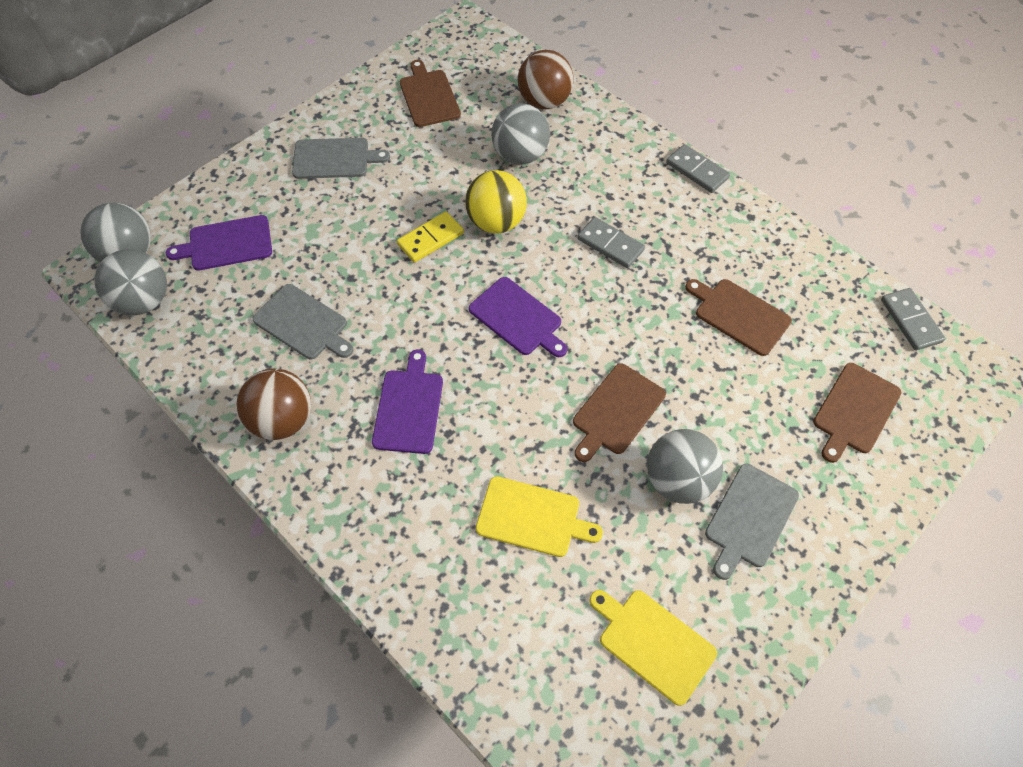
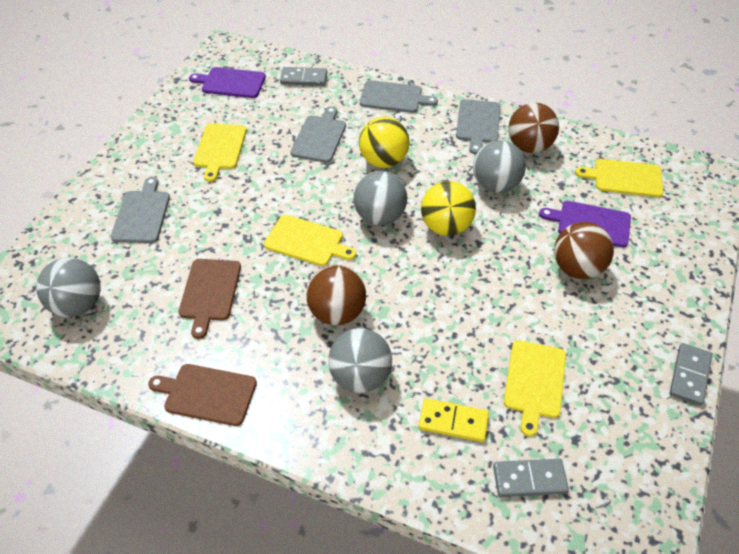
brown ball: [236,368,311,440] [518,50,574,109] = 2 -> [306,265,366,325] [508,103,559,153] [554,222,614,279] = 3
brown cutting board: [400,60,461,127] [573,364,666,462] [685,279,792,356] [813,363,902,463] = 4 -> [148,364,257,426] [179,259,241,339] = 2
grey cutting board: [252,284,354,359] [292,138,390,179] [705,464,799,580] = 3 -> [111,177,170,243] [290,106,346,163] [360,80,438,113] [456,99,500,154] = 4
purple cutting board: [166,215,272,271] [372,349,443,454] [469,277,567,357] = 3 -> [189,67,266,98] [539,201,631,247] = 2
yellow ball: [465,170,527,234] = 1 -> [359,117,410,168] [421,181,476,236] = 2
yellow cutting board: [476,476,603,557] [590,590,717,706] = 2 -> [193,123,247,182] [264,215,356,266] [504,340,566,436] [575,159,663,197] = 4

